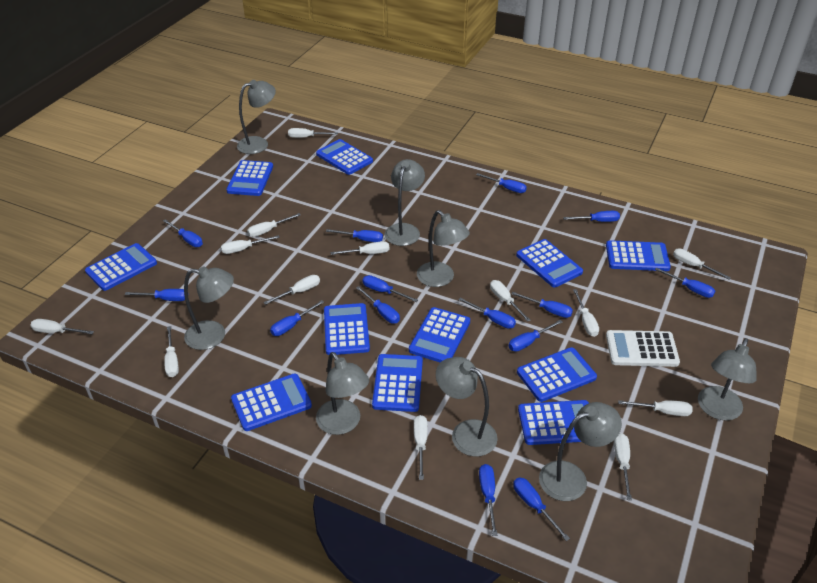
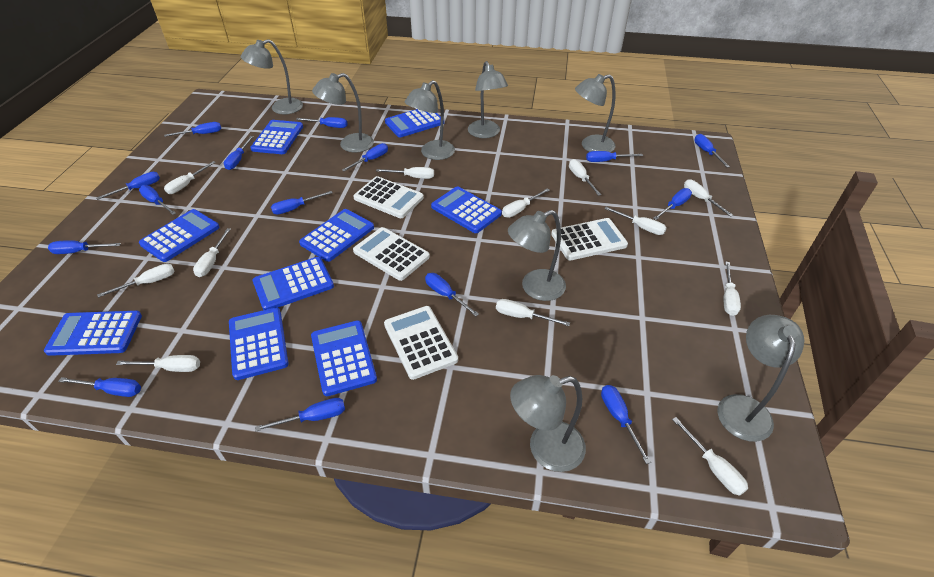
blue calculator: [85,243,157,291] [226,160,273,196] [231,373,312,431] [316,139,373,175] [324,303,370,355] [372,354,423,412] [409,307,470,362] [516,239,583,287] [517,347,597,402] [518,400,589,445] [606,240,671,271] = 11 -> [44,311,142,356] [139,209,220,262] [229,307,289,380] [250,120,303,154] [252,257,334,310] [299,209,374,262] [311,320,377,396] [385,109,441,137] [431,186,502,233] = 9
blue screwdriver: [125,289,185,301] [163,219,203,247] [270,300,324,336] [326,229,383,242] [356,286,400,324] [363,275,418,302] [458,298,516,329] [476,173,527,193] [479,464,497,536] [509,320,562,352] [511,292,573,318] [513,477,570,541] [563,211,620,222] [655,268,715,298] = 14 -> [48,240,121,254] [58,377,141,397] [96,172,160,200] [139,185,176,215] [164,122,221,137] [224,136,254,170] [255,398,345,432] [271,191,333,215] [296,117,348,128] [342,143,388,171] [425,273,479,316] [586,151,643,162] [601,385,651,464] [653,188,692,220] [694,134,730,168] = 15
white calculator: [606,330,680,367] = 1 -> [353,176,424,218] [353,227,430,281] [384,306,458,380] [551,218,628,260] = 4
white screwdriver: [30,319,94,334] [164,326,179,377] [221,235,280,254] [247,213,301,237] [263,275,320,305] [288,128,338,138] [330,241,390,255] [414,415,428,480] [490,280,531,322] [573,289,599,337] [614,433,632,500] [618,400,693,416] [673,248,731,279] = 13 -> [97,263,175,298] [116,355,200,372] [164,161,216,194] [193,228,231,277] [376,167,434,179] [496,299,570,326] [502,188,550,218] [569,159,602,196] [604,207,667,235] [672,417,748,496] [684,179,733,217] [724,261,741,316] = 12

